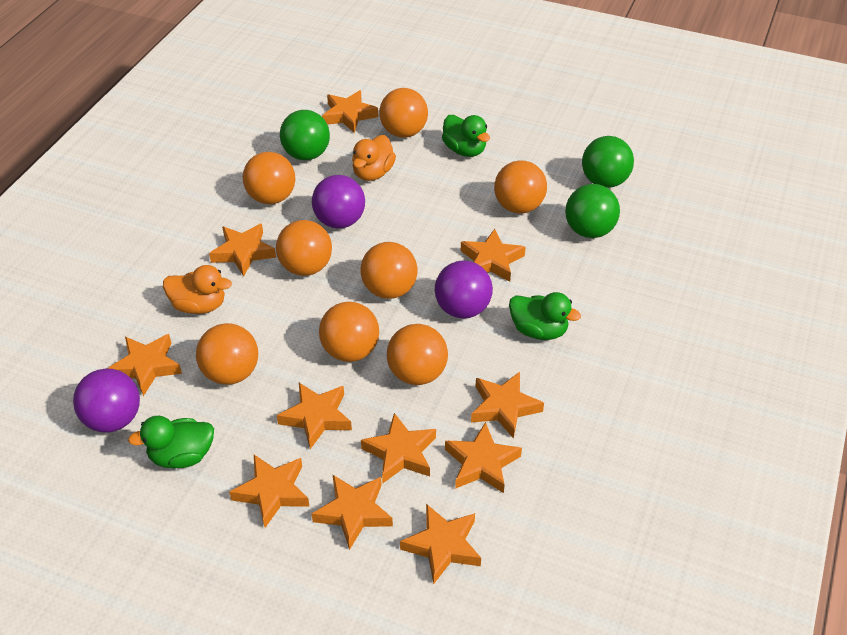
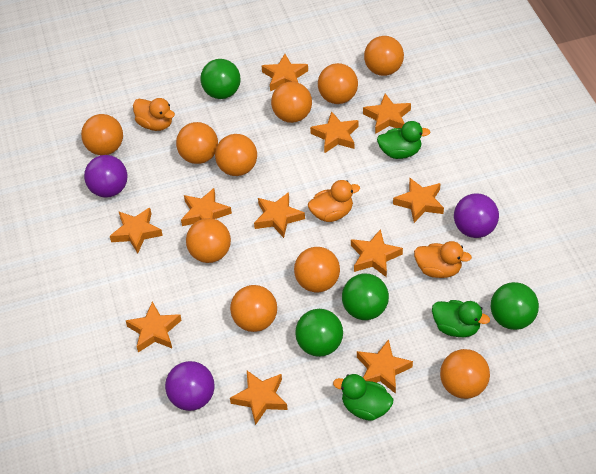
green ball: [280,110,330,160] [565,184,620,238] [582,136,634,188] = 3 -> [200,59,241,99] [295,309,343,357] [342,274,389,320] [491,282,539,330] = 4
orange ball: [196,323,258,385] [243,152,295,204] [276,220,332,276] [319,302,379,362] [360,242,417,299] [379,88,428,138] [387,324,448,385] [494,161,547,213] = 8 -> [81,114,123,155] [176,122,218,164] [186,218,231,263] [215,134,257,176] [230,285,277,332] [271,82,312,123] [294,247,340,293] [318,63,358,104] [364,36,404,76] [440,349,490,399] = 10
orange duck: [163,265,232,314] [352,135,396,181] = 2 -> [133,98,175,131] [308,180,360,222] [414,241,472,278] = 3

